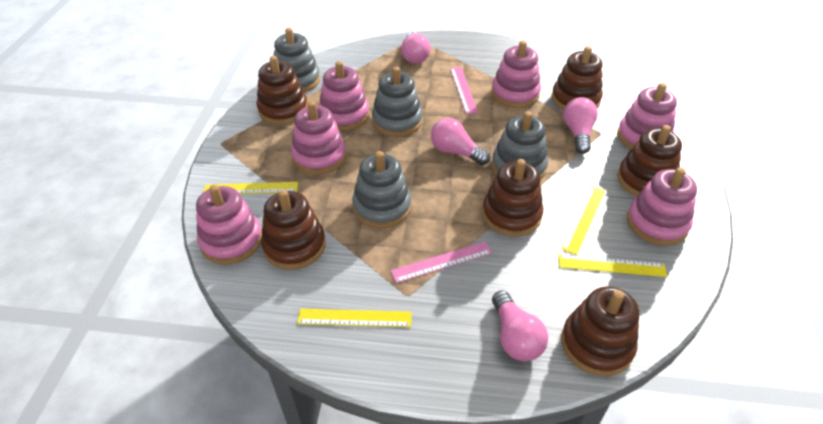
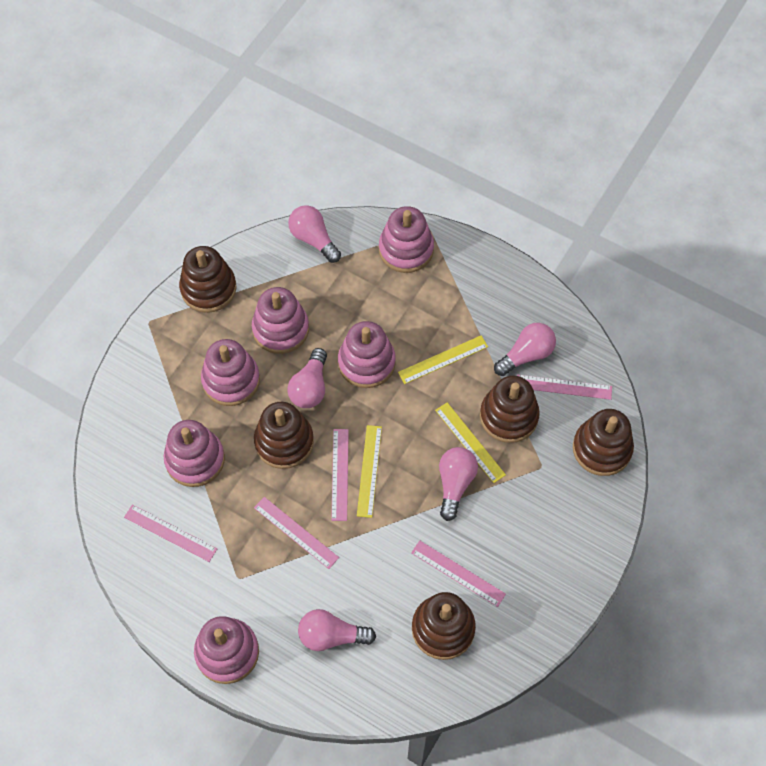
brown stacking toy: [256,56,308,125] [261,190,326,270] [482,159,543,237] [552,46,603,110] [561,287,639,376] [617,125,682,197] = 6 -> [179,246,237,313] [254,402,314,469] [412,592,476,660] [480,376,540,443] [573,409,634,476] = 5
grey stacking toy: [274,28,320,92] [352,151,411,228] [372,67,423,137] [492,111,548,180] = 4 -> none = 0
pink light bulb: [401,31,431,64] [431,118,490,165] [492,290,548,361] [563,97,598,154] = 4 -> [287,348,327,408] [288,205,341,263] [298,609,376,651] [439,447,478,521] [494,323,556,376] = 5
pink ruler: [390,241,493,283] [450,67,478,114] = 2 -> [124,504,217,562] [254,497,339,569] [331,429,349,521] [411,541,506,607] [517,375,612,400] = 5
yellow ruler: [203,182,298,194] [297,309,412,327] [558,254,667,277] [562,186,605,255] = 4 -> [357,425,382,518] [398,335,488,384] [435,402,506,483] = 3

